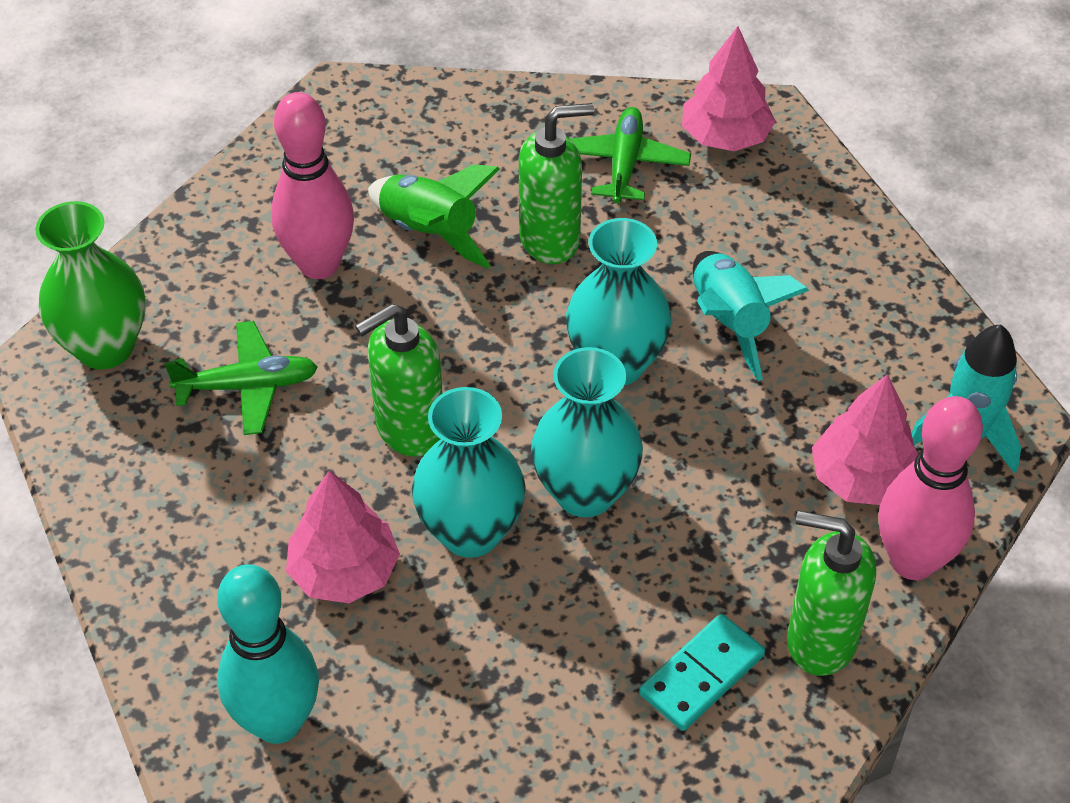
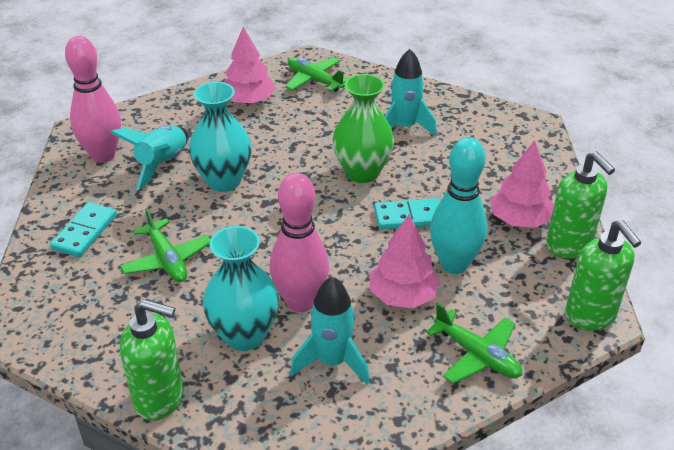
green plane: [164,321,318,435] [570,107,691,204] = 2 -> [120,208,211,282] [285,57,349,92] [426,303,522,384] = 3
green rocket: [368,164,500,269] = 1 -> none = 0
turquoise domino: [639,614,765,731] = 1 -> [50,202,117,257] [374,198,440,229] = 2
turquoise rocket: [693,251,809,381] [911,324,1021,473] = 2 -> [111,125,189,191] [290,276,370,385] [384,49,437,136] = 3
turquoise vase: [412,387,526,558] [531,347,643,517] [566,218,672,386] = 3 -> [189,82,252,192] [203,226,279,351] = 2

